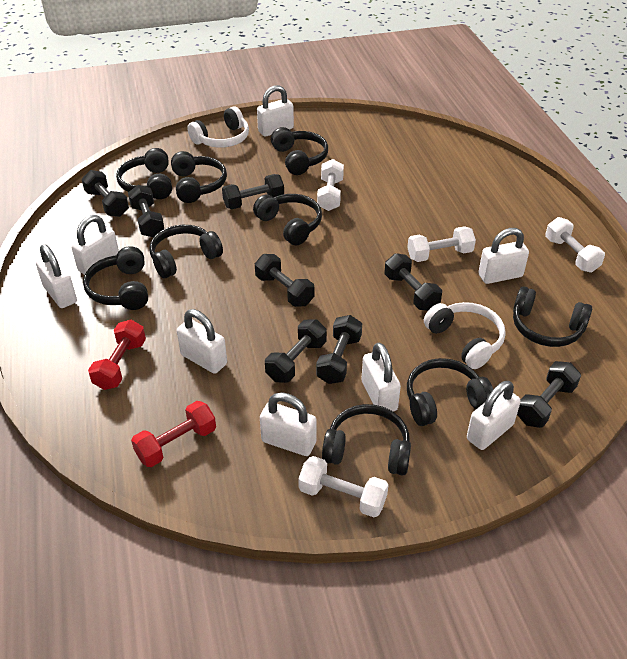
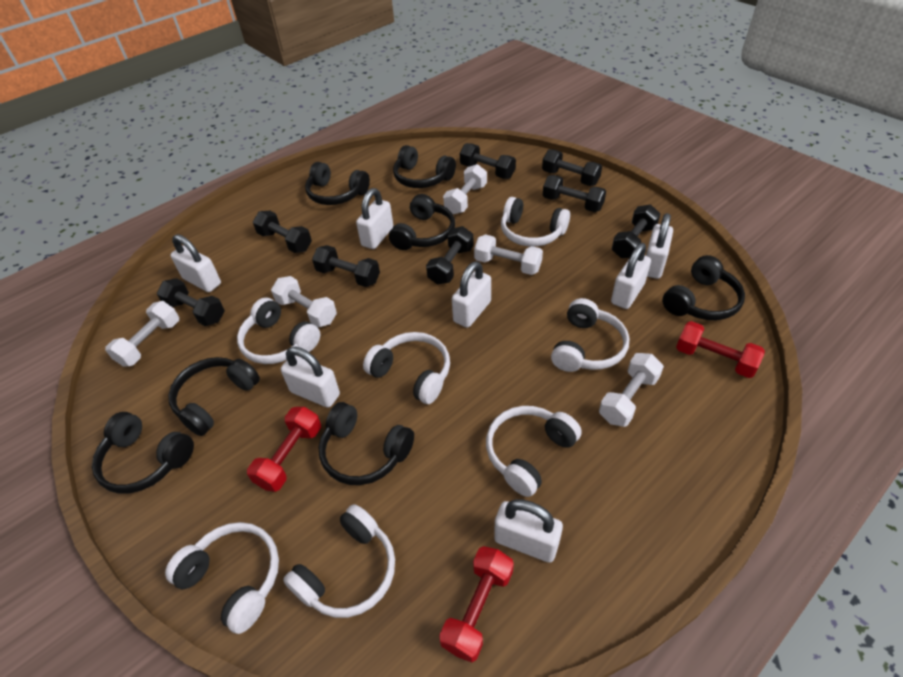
black headphones: [83,246,148,310] [116,148,172,199] [150,225,223,278] [171,151,227,203] [253,194,322,246] [271,127,328,175] [322,404,411,476] [407,358,493,426] [513,286,592,347] = 9 -> [92,412,194,494] [168,357,260,436] [305,162,370,205] [319,402,414,485] [389,194,455,250] [393,145,456,188] [662,255,745,320] = 7
red dumbbell: [88,320,146,390] [131,401,216,467] = 2 -> [247,407,321,492] [439,546,514,662] [676,321,765,378] = 3
white dumbbell: [298,456,388,517] [317,159,344,211] [407,226,476,262] [545,217,605,272] = 4 -> [105,301,179,367] [271,276,337,327] [443,164,487,214] [474,234,543,275] [599,353,664,427] = 5
white headphones: [187,106,249,148] [424,302,506,369] = 2 -> [165,522,279,634] [237,298,320,364] [283,504,395,618] [363,332,450,404] [486,406,582,497] [501,197,570,247] [551,298,629,372] = 7
white padlock: [36,244,77,308] [71,215,119,275] [177,309,227,374] [257,85,294,137] [260,392,316,456] [362,343,401,412] [467,381,521,450] [478,228,529,284] = 8 -> [170,234,221,292] [281,346,340,408] [356,188,393,249] [452,261,491,328] [494,499,563,563] [611,243,651,309] [646,213,673,279] = 7

